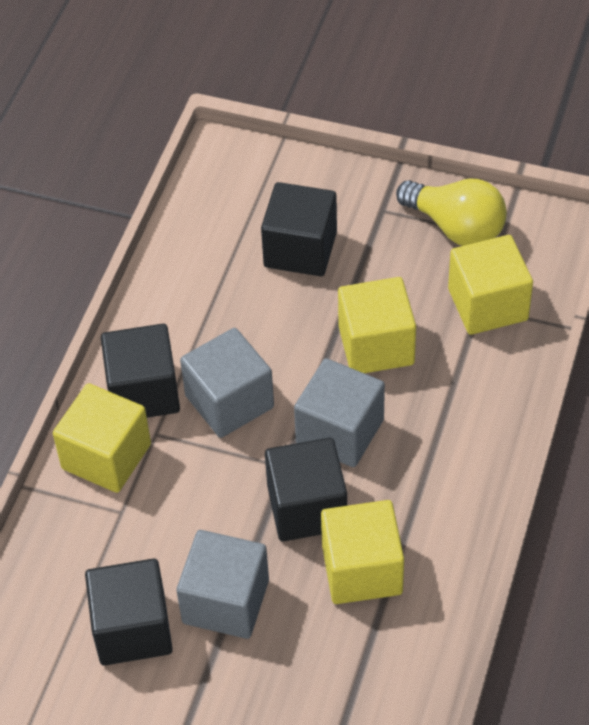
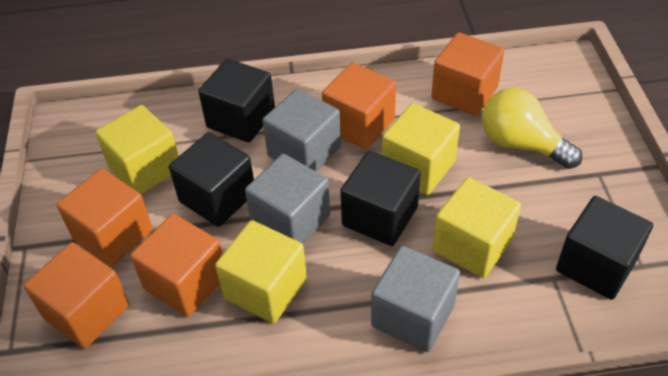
orange cube: none = 0 -> [23,242,130,349] [56,168,153,267] [130,214,222,317] [322,63,396,149] [431,32,504,116] = 5

